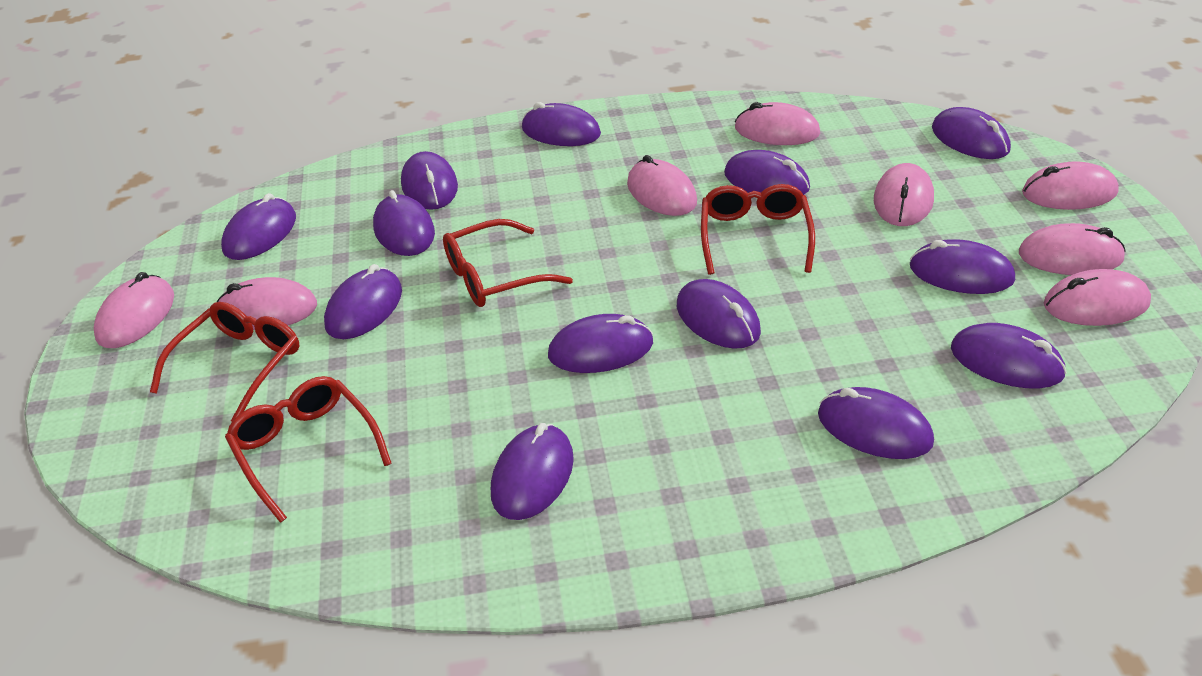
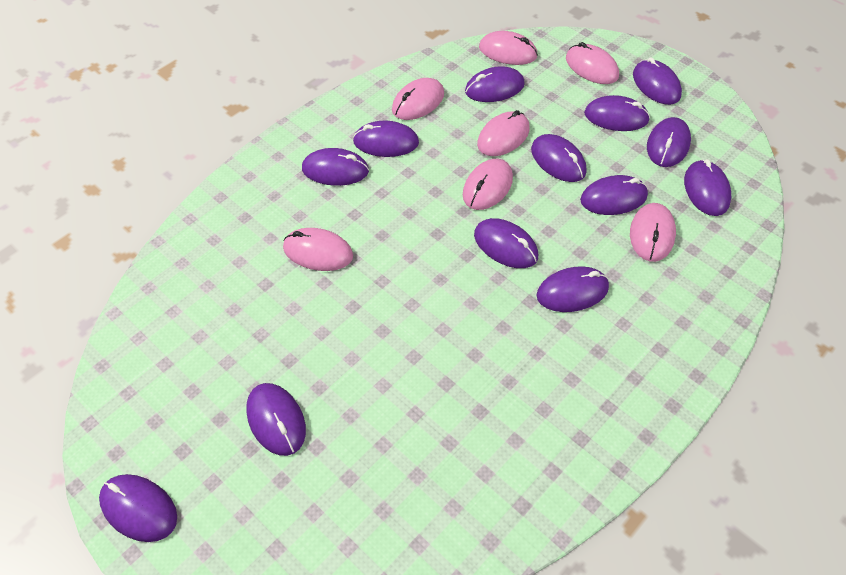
pink mouse: [94,272,174,348] [217,277,317,330] [627,155,697,216] [735,102,820,145] [874,163,934,226] [1019,223,1126,275] [1022,161,1119,210] [1044,269,1151,326] = 8 -> [283,228,353,271] [392,78,444,120] [463,159,513,210] [477,110,530,156] [479,31,538,65] [566,42,619,84] [630,203,676,262] = 7
red glasses: [150,302,300,421] [225,376,392,523] [443,219,573,307] [701,184,815,275] = 4 -> none = 0

